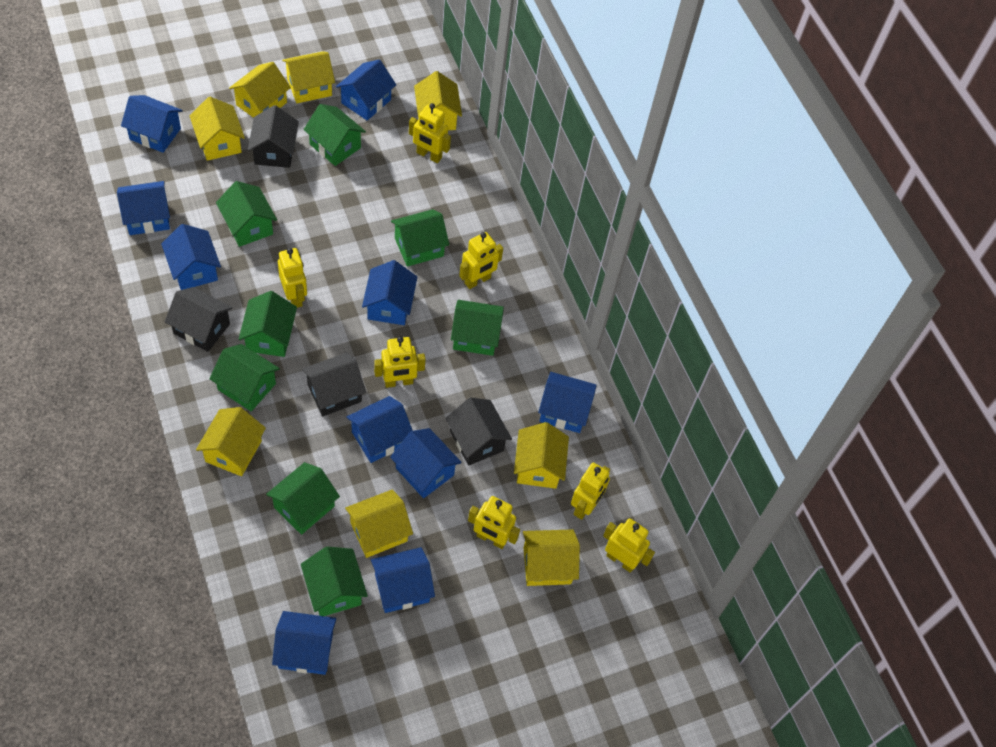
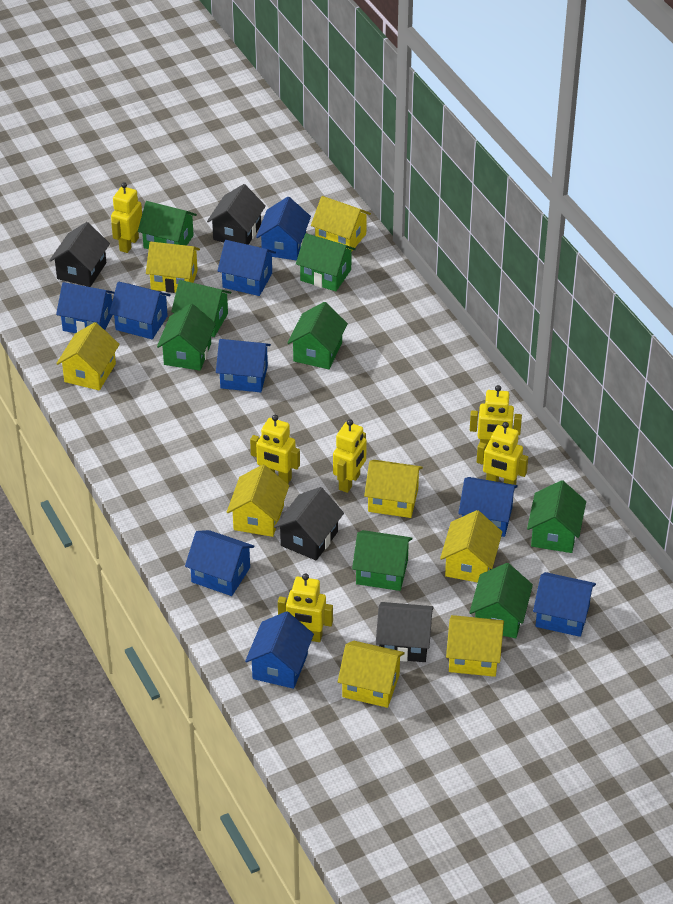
blue house: [117,181,170,235] [121,95,183,153] [161,224,221,290] [272,611,336,675] [336,60,396,121] [346,396,413,463] [362,260,417,325] [371,547,435,613] [390,428,462,498] [538,372,597,433] = 10 -> [56,282,115,333] [109,282,171,339] [185,530,255,596] [216,339,271,392] [217,240,276,296] [245,611,314,689] [256,197,311,260] [458,477,518,537] [533,572,596,637] = 9
yellow robot: [278,248,307,308] [374,337,426,388] [409,103,451,163] [459,232,503,289] [468,496,520,549] [571,463,610,520] [603,518,655,573] = 7 -> [111,182,142,253] [250,415,300,484] [278,574,333,642] [333,419,367,493] [470,385,522,447] [477,422,528,485] = 6

